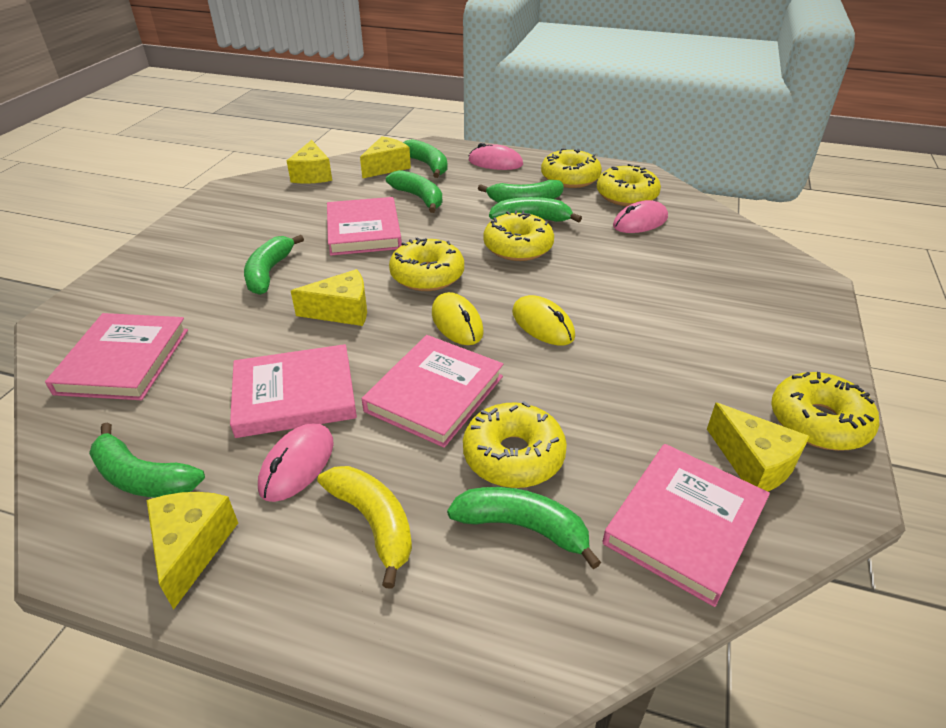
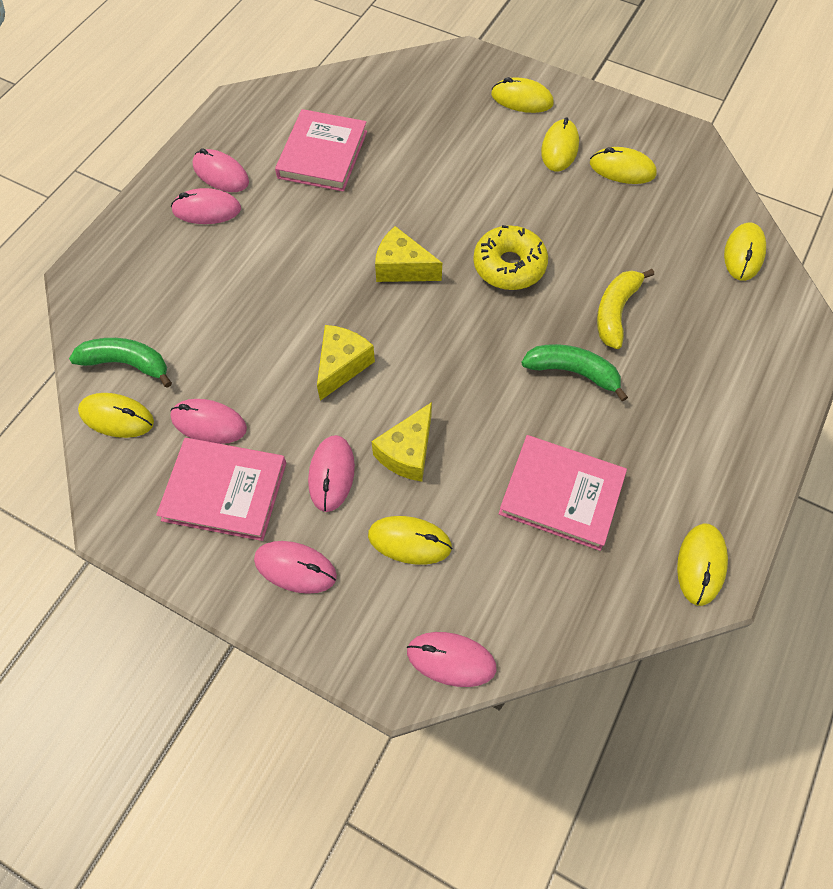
green banana: [89,422,205,498] [244,235,304,295] [386,170,442,213] [403,139,448,178] [447,487,601,569] [478,180,564,203] [489,197,582,222] = 7 -> [69,338,172,388] [521,344,628,402] = 2
pink book: [45,313,188,400] [230,344,357,438] [327,197,402,256] [362,335,503,448] [602,444,770,607] = 5 -> [156,438,286,541] [275,109,367,192] [499,435,627,551] = 3
pink mouse: [258,423,334,502] [469,143,523,170] [613,200,668,233] = 3 -> [170,399,247,444] [171,188,241,224] [193,148,249,192] [254,541,337,594] [308,435,355,512] [407,632,496,687] = 6
yellow cheese: [147,492,238,610] [287,140,332,184] [291,269,367,326] [360,136,411,179] [707,403,809,491] = 5 -> [317,325,375,401] [372,402,432,482] [375,226,442,282] = 3
yellow donut: [389,237,464,291] [463,401,567,488] [483,211,554,261] [541,148,602,188] [597,164,661,206] [771,372,879,451] = 6 -> [473,225,548,290] = 1
yellow mouse: [432,292,484,345] [512,295,575,345] = 2 -> [78,393,154,438] [368,516,452,564] [491,77,554,113] [541,117,579,171] [590,147,657,184] [677,523,728,606] [724,222,766,281] = 7

